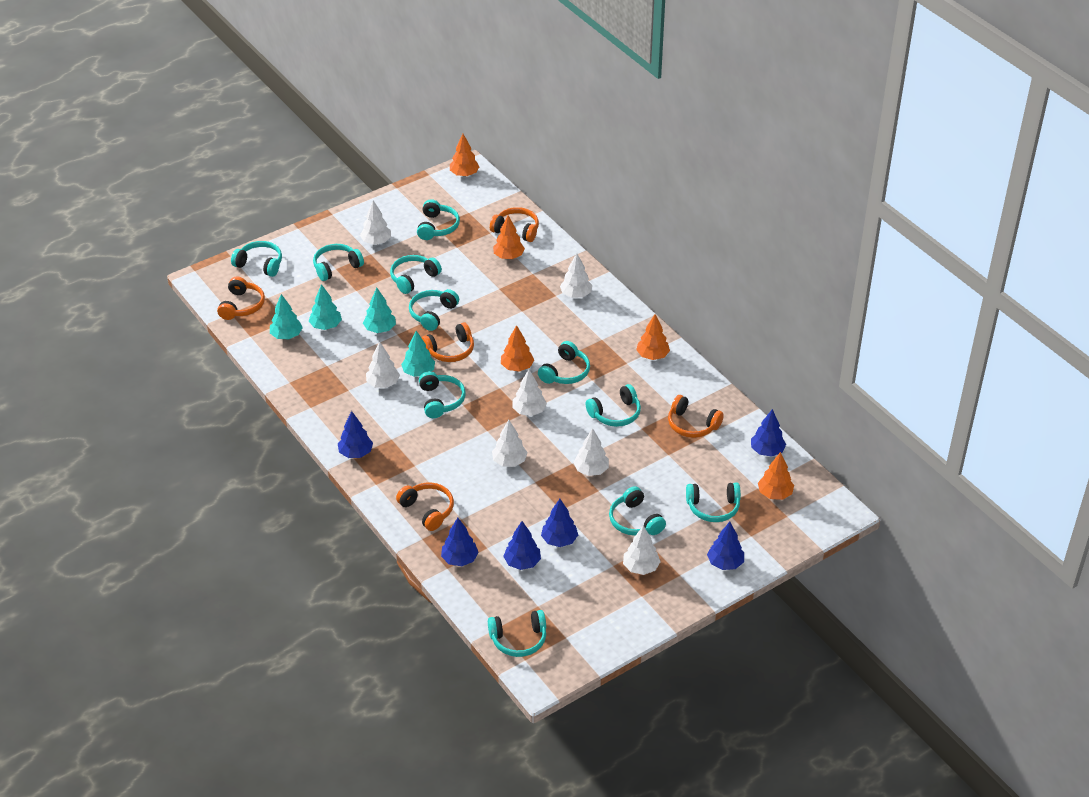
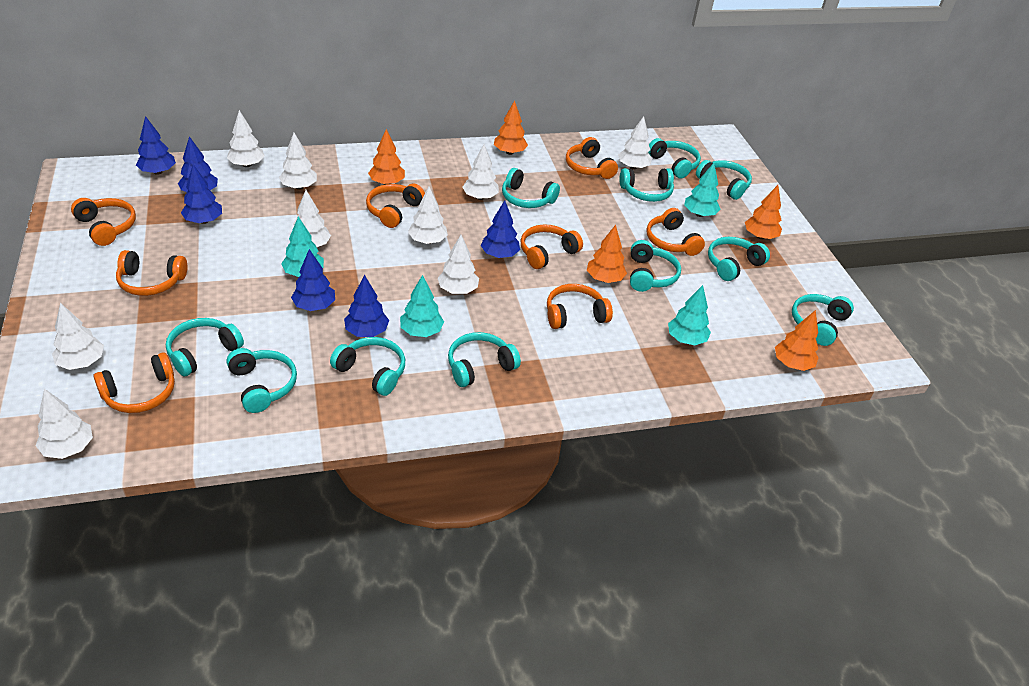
orange headphones: [217,276,265,320] [396,482,454,531] [422,322,474,362] [490,207,539,242] [668,395,724,438] = 5 -> [71,198,136,246] [93,352,175,413] [116,250,187,296] [366,184,425,228] [521,224,583,269] [547,284,613,329] [566,137,618,179] [646,208,705,256] = 8
white tree: [360,201,391,245] [366,342,400,388] [492,420,528,467] [512,370,547,416] [560,253,592,298] [573,428,609,476] [623,525,661,575] = 7 -> [35,389,93,459] [52,303,104,370] [227,110,265,167] [279,133,317,190] [290,190,331,247] [408,186,448,244] [438,235,479,294] [462,144,499,200] [618,116,652,170] = 9

